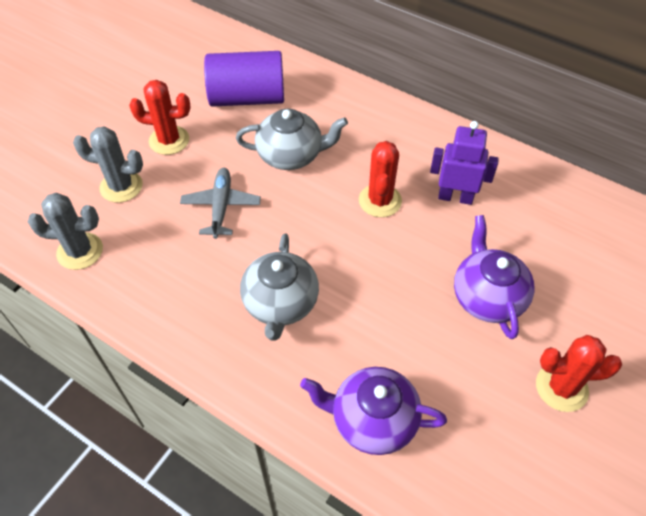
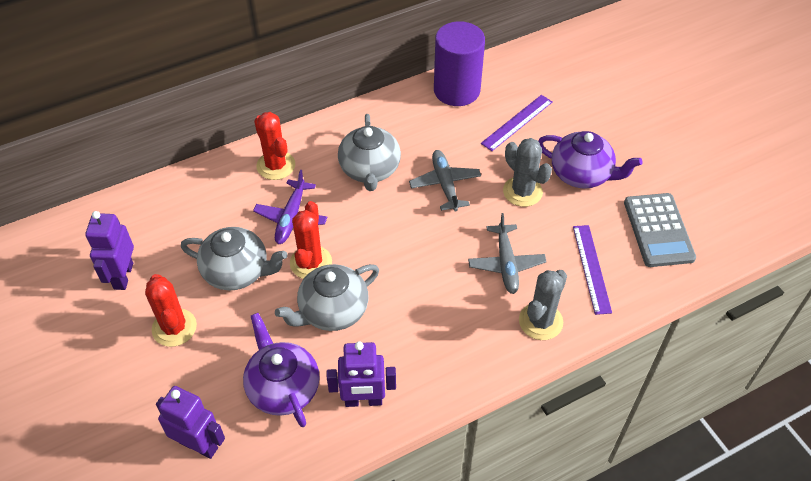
grey calculator: none = 0 -> [624,193,696,267] = 1
grey plane: [180,168,261,239] = 1 -> [409,150,481,212] [468,213,547,294] = 2
grey teapot: [236,109,348,170] [240,234,319,341] = 2 -> [181,227,288,290] [275,264,379,331] [338,114,401,191] = 3
purple plane: none = 0 -> [253,170,327,244] = 1
purple robot: [430,121,499,205] = 1 -> [85,211,134,290] [156,386,225,459] [327,341,396,407] = 3
purple ruler: none = 0 -> [481,95,553,151] [573,225,612,315] = 2

